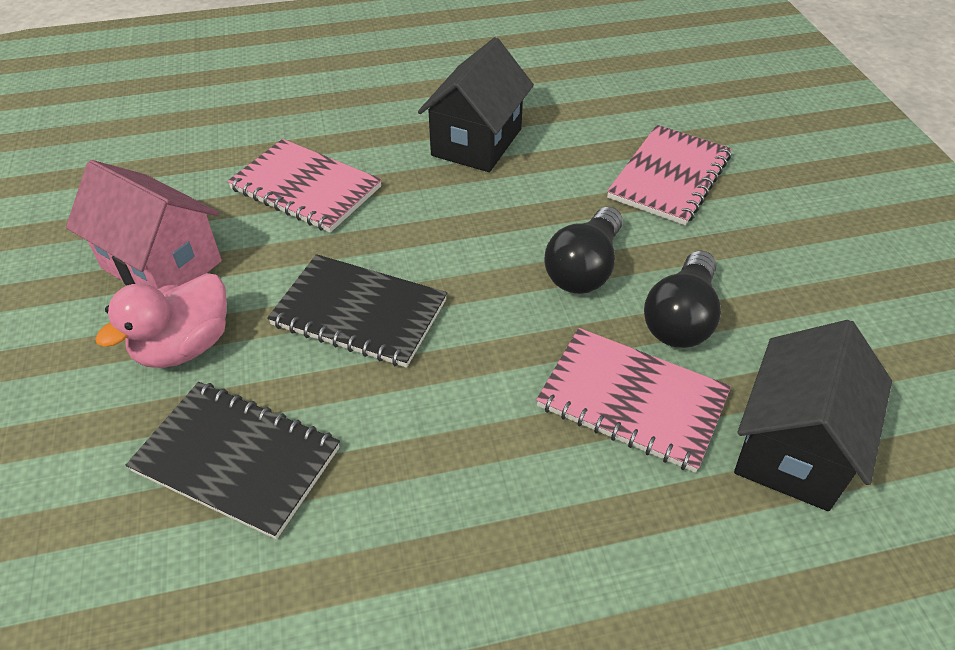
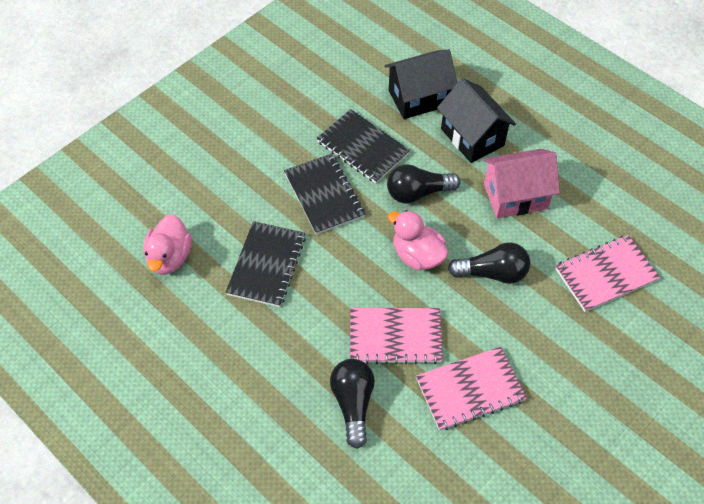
black light bulb: [544,207,623,294] [644,250,721,348] = 2 -> [330,359,375,449] [387,164,461,204] [448,242,530,284] = 3
black notebook: [126,382,340,539] [267,254,447,368] = 2 -> [226,221,306,307] [284,153,365,235] [317,109,410,183] = 3
pink duck: [95,273,227,368] = 1 -> [143,214,192,275] [388,210,448,270] = 2

